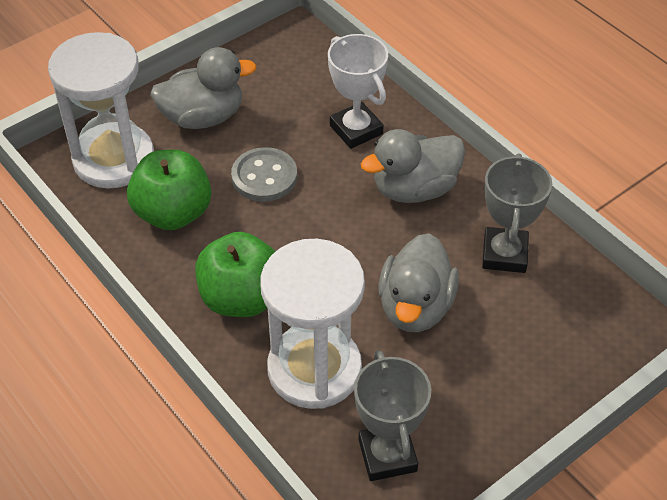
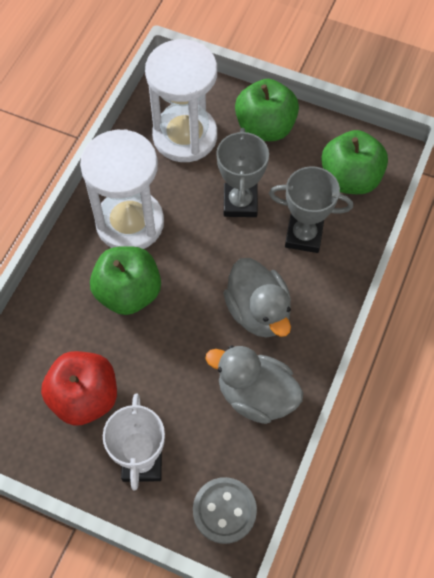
green apple: [127,150,211,230] [195,232,276,317] = 2 -> [90,246,161,315] [235,79,299,141] [321,130,388,194] = 3
grey duck: [150,47,257,129] [361,129,465,203] [378,233,459,332] = 3 -> [206,346,303,424] [223,258,291,338] = 2
red apple: none = 0 -> [41,351,117,426] = 1

